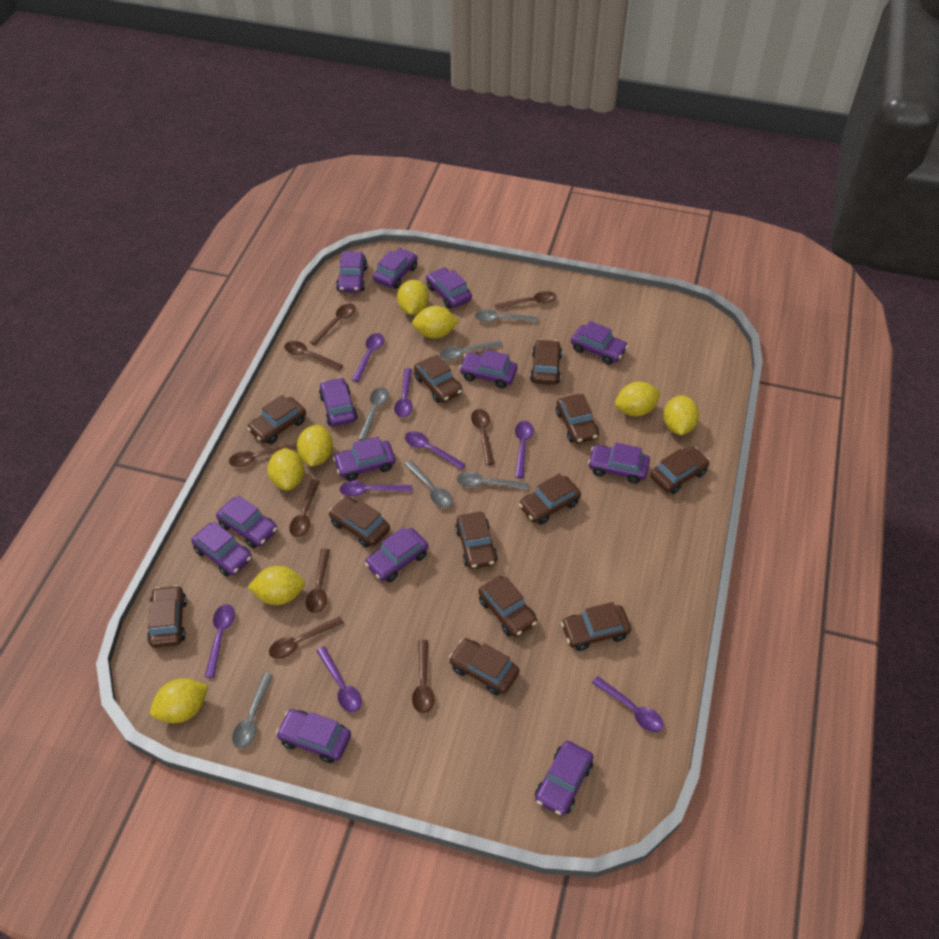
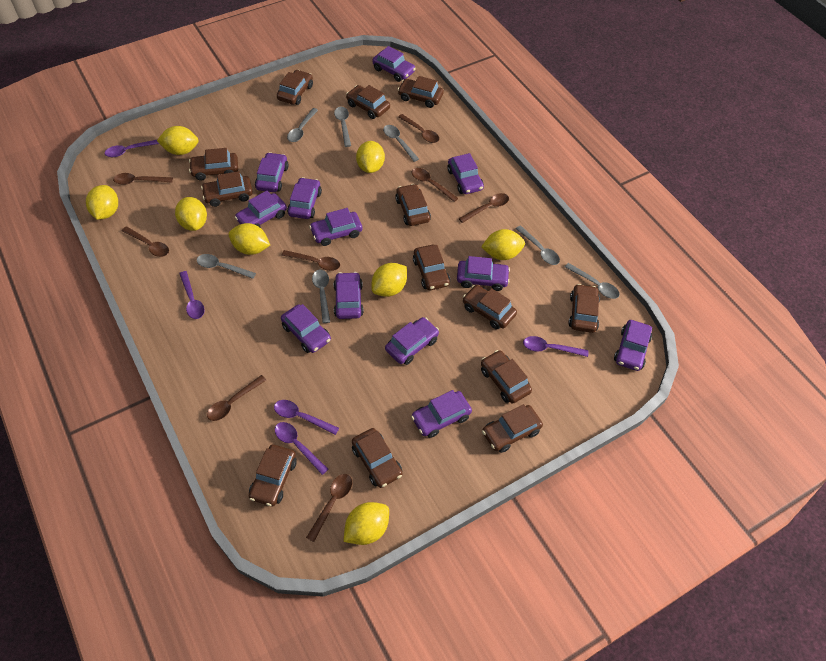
brown car: [147,585,187,648] [247,395,306,444] [329,496,390,548] [414,354,463,403] [449,638,519,695] [455,512,498,569] [478,576,537,637] [519,474,581,525] [530,339,562,385] [556,394,599,444] [561,602,631,651] [650,446,710,494] = 12 -> [189,148,238,181] [201,171,253,207] [249,444,297,506] [277,70,313,105] [346,85,390,119] [352,428,402,488] [395,184,431,226] [398,76,444,108] [413,245,450,290] [463,285,517,329] [481,350,532,404] [482,404,543,453] [568,284,600,333] = 13
brown spoon: [229,443,297,467] [269,616,344,659] [285,341,343,371] [289,479,320,537] [306,549,330,614] [310,304,356,345] [412,640,435,714] [471,409,494,465] [495,291,557,310] = 9 -> [113,173,173,185] [122,226,169,257] [207,375,266,421] [281,250,340,271] [306,474,352,542] [398,114,439,143] [412,168,458,202] [458,193,509,223] = 8
grey spoon: [232,673,273,749] [358,387,389,441] [404,460,453,508] [440,340,503,360] [457,472,529,490] [475,309,538,322] = 6 -> [197,254,256,279] [287,108,318,142] [312,269,330,323] [334,107,351,147] [383,125,419,162] [516,225,560,265] [565,263,619,299] = 7
purple car: [191,522,252,576] [216,496,277,548] [276,709,351,763] [319,377,358,427] [333,437,396,481] [336,251,368,292] [365,527,429,582] [373,248,417,289] [426,267,472,309] [459,350,517,388] [535,741,594,816] [571,321,628,365] [588,443,650,484] = 13 -> [235,191,287,228] [255,152,289,192] [281,304,331,353] [287,177,322,219] [309,208,362,246] [334,272,364,319] [372,46,416,82] [385,317,439,365] [411,390,472,438] [447,153,484,194] [457,256,510,291] [614,320,652,371] = 12
purple spoon: [205,604,235,678] [317,646,362,712] [340,481,412,497] [352,333,384,382] [394,368,413,418] [405,431,466,470] [515,421,534,478] [592,676,663,732] = 8 -> [105,139,159,157] [179,271,205,319] [274,400,339,435] [275,422,328,475] [523,336,588,357] = 5

